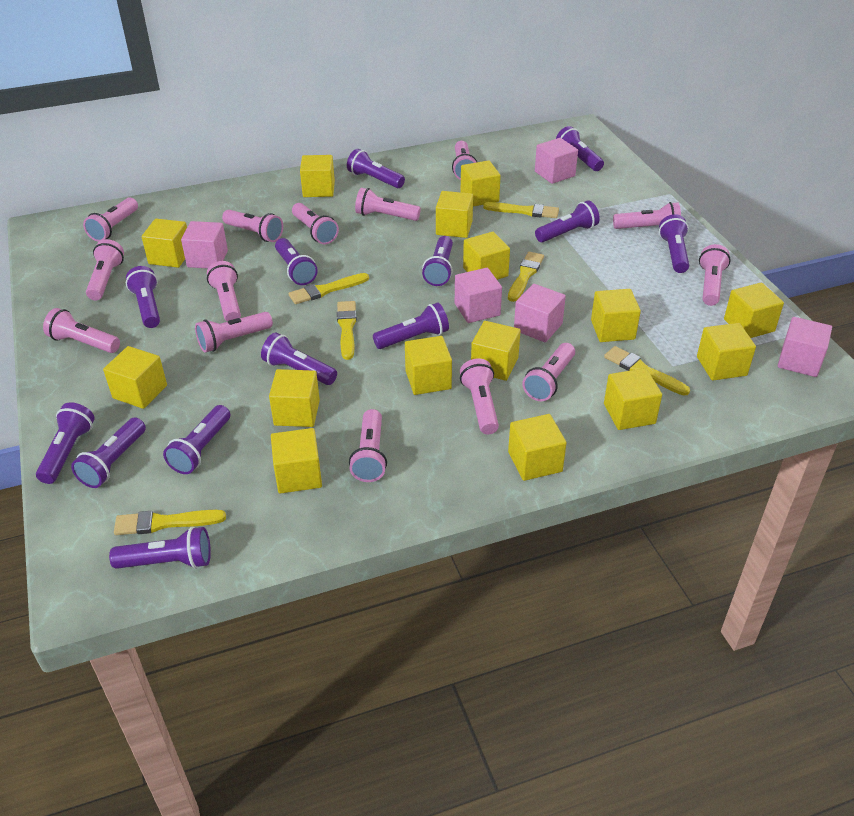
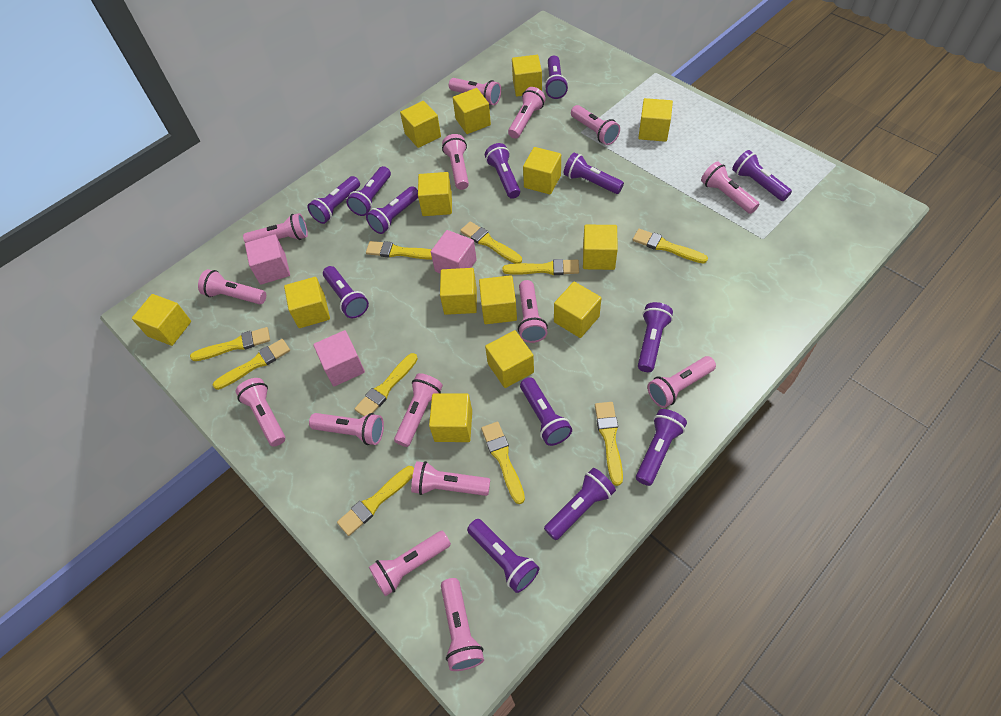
pink cube: [181,221,228,268] [455,268,502,323] [514,284,566,342] [535,138,578,184] [778,317,832,377] = 5 -> [245,234,290,285] [313,330,365,386] [431,230,477,274] = 3
pink flashlight: [43,308,120,353] [83,197,138,242] [86,239,124,300] [195,312,273,353] [207,261,241,322] [222,210,283,242] [292,203,339,244] [349,409,387,482] [355,188,421,221] [452,141,477,180] [460,358,499,434] [522,343,575,401] [613,202,681,229] [699,244,731,306] = 14 -> [198,269,266,304] [236,378,285,447] [243,213,308,243] [309,413,384,445] [369,531,451,596] [394,373,443,447] [411,461,490,496] [441,578,484,671] [442,134,469,190] [449,78,501,105] [508,87,546,139] [518,280,548,343] [571,105,620,145] [647,356,716,408] [701,161,759,214] = 15
yellow brush: [114,510,226,535] [289,273,369,304] [337,301,357,360] [483,202,559,218] [508,252,544,302] [604,346,690,396] = 6 -> [190,327,270,361] [213,339,290,390] [337,466,414,536] [354,353,418,416] [366,241,432,260] [460,221,522,264] [481,422,525,504] [502,259,579,275] [595,402,623,486] [633,229,708,264] = 10
yellow cube: [103,346,167,409] [142,219,187,268] [269,369,320,427] [271,428,322,494] [300,155,335,197] [405,336,452,395] [436,191,473,238] [461,160,501,206] [463,232,510,280] [471,321,521,381] [508,414,566,481] [591,289,641,342] [604,368,662,430] [697,323,756,380] [724,282,784,338] = 15 -> [132,294,191,346] [284,277,330,328] [400,101,441,148] [418,172,452,216] [429,393,472,442] [440,268,477,315] [453,88,491,134] [479,275,517,324] [485,330,534,388] [512,55,542,97] [523,147,561,195] [554,282,601,338] [583,225,618,270] [638,98,673,142] = 14

